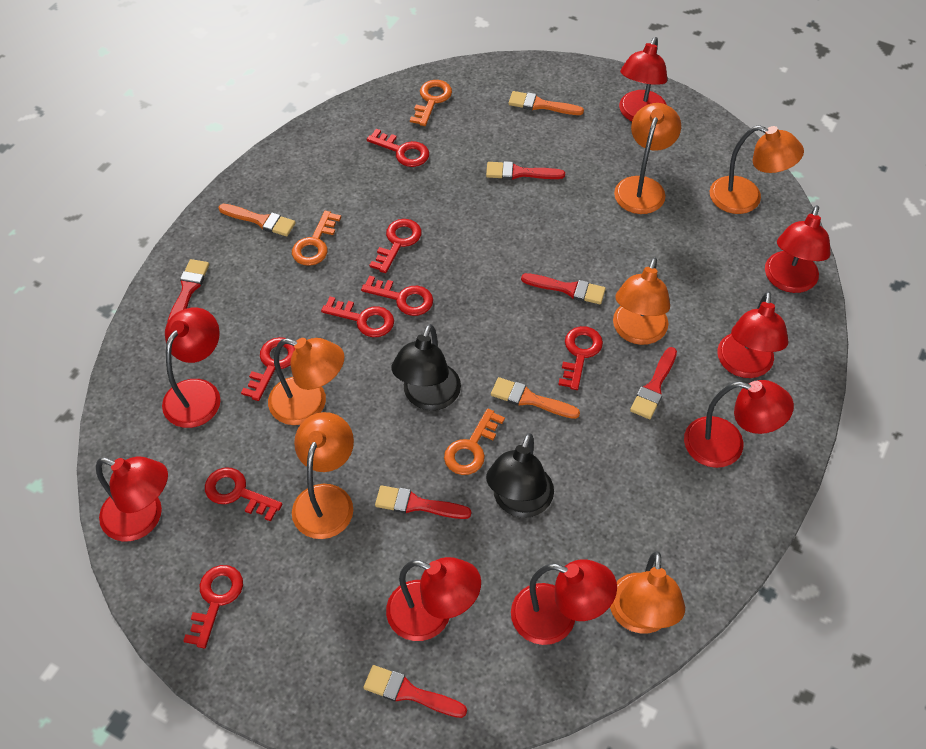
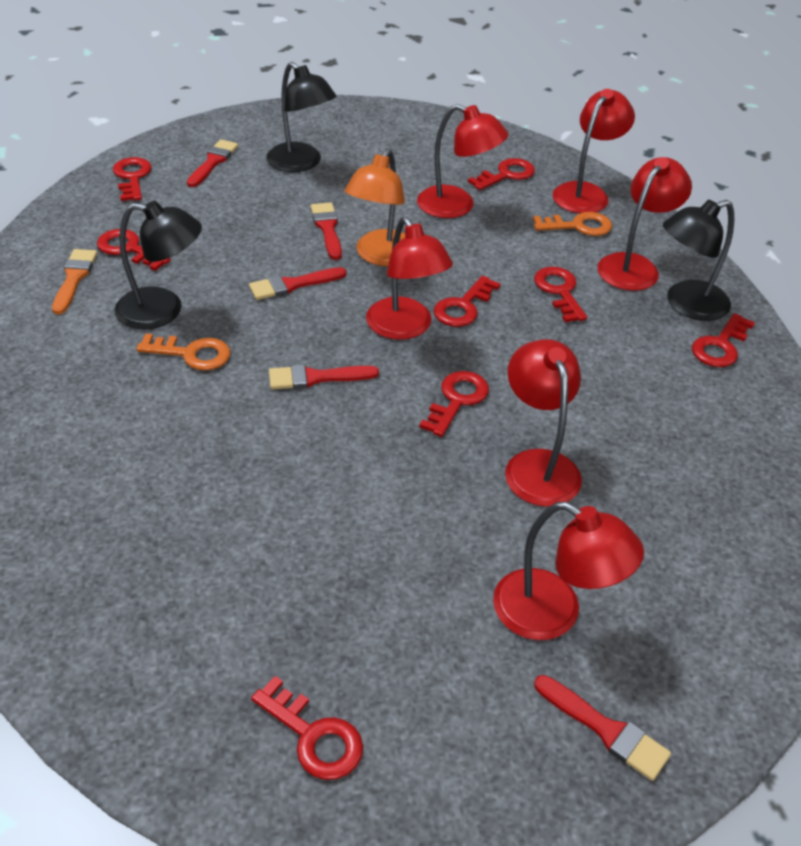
black lamp: [391,324,461,410] [486,433,554,518] = 2 -> [115,201,202,329] [267,62,336,172] [663,200,734,321] = 3
orange brush: [218,204,296,236] [491,377,580,419] [508,91,584,115] = 3 -> [52,249,97,315] = 1
orange key: [292,211,341,266] [410,80,452,126] [444,409,505,475] = 3 -> [136,333,230,371] [533,212,612,236] = 2
orange lamp: [268,338,345,425] [292,412,354,539] [610,551,685,633] [613,258,670,345] [614,103,681,214] [710,125,804,214] = 6 -> [345,149,405,266] = 1
red brush: [167,259,209,323] [363,665,467,718] [375,485,471,519] [486,161,565,180] [521,273,606,304] [630,347,677,419] = 6 -> [187,139,238,187] [249,267,347,300] [269,364,379,389] [311,202,342,260] [534,675,671,781] = 5
red lamp: [96,456,168,541] [162,307,221,428] [386,557,481,641] [511,559,617,645] [619,37,668,121] [684,380,794,468] [717,291,788,378] [765,205,831,293] = 8 -> [366,217,453,340] [417,104,508,218] [493,502,644,640] [505,339,582,507] [552,89,635,213] [597,157,692,291] = 6

